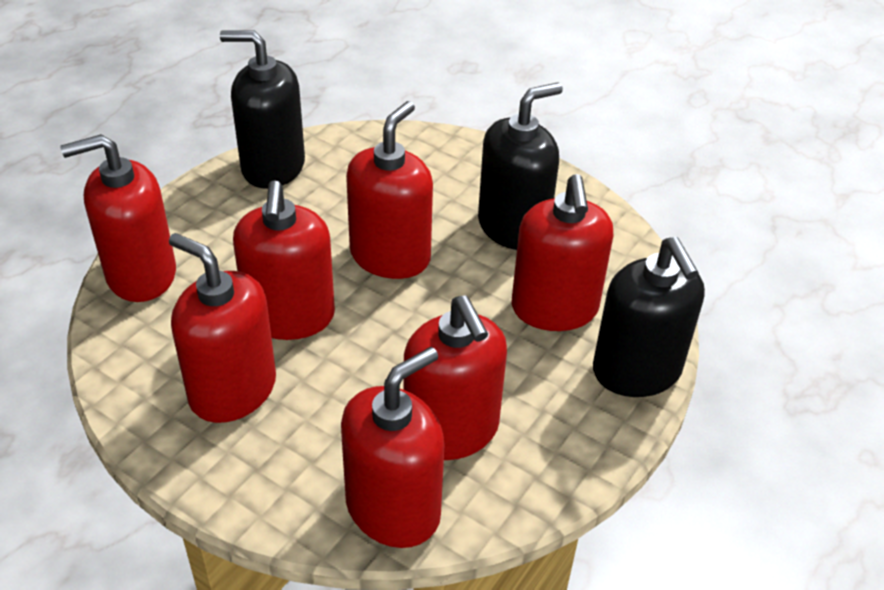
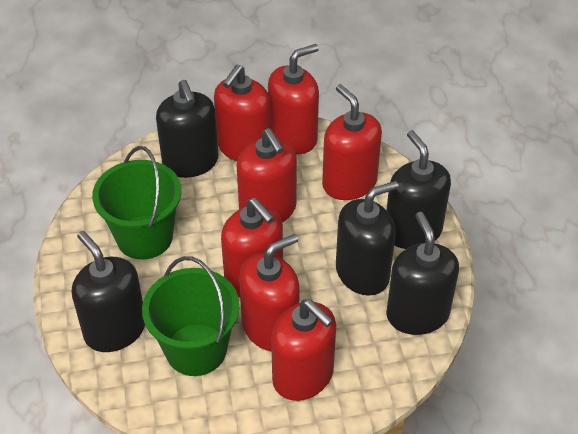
black soap dispenser: [220,30,305,189] [478,82,563,250] [593,237,705,397] = 3 -> [72,231,145,352] [156,80,219,178] [336,181,399,296] [386,212,459,335] [387,130,451,249] = 5
green bucket: none = 0 -> [92,146,181,260] [142,256,240,376] = 2

